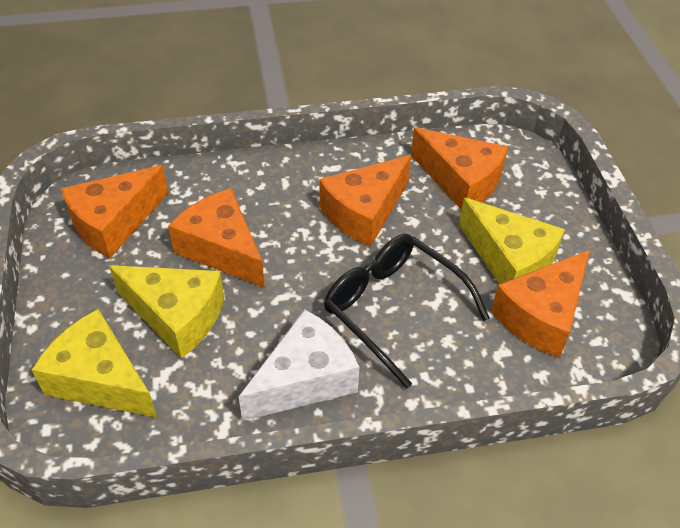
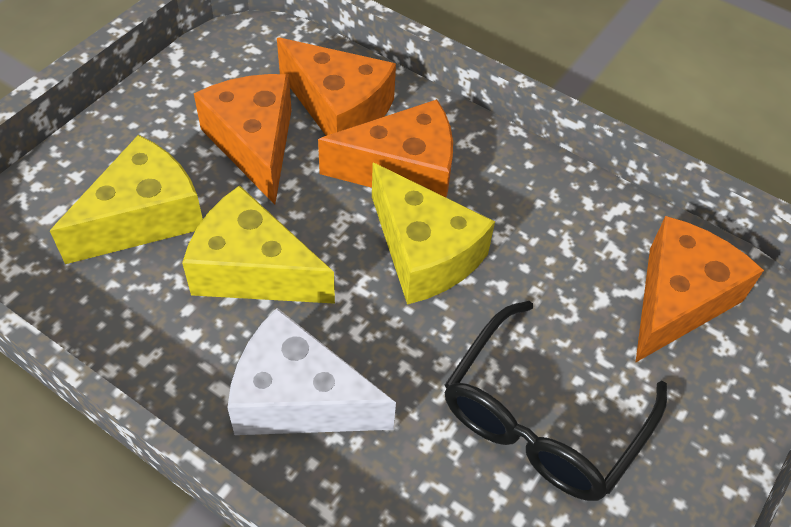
orange cheese: [61,165,168,258] [168,188,265,288] [320,155,411,247] [411,127,508,210] [491,250,590,358] = 5 -> [194,74,292,205] [277,37,396,136] [318,99,453,197] [635,216,764,363] = 4

